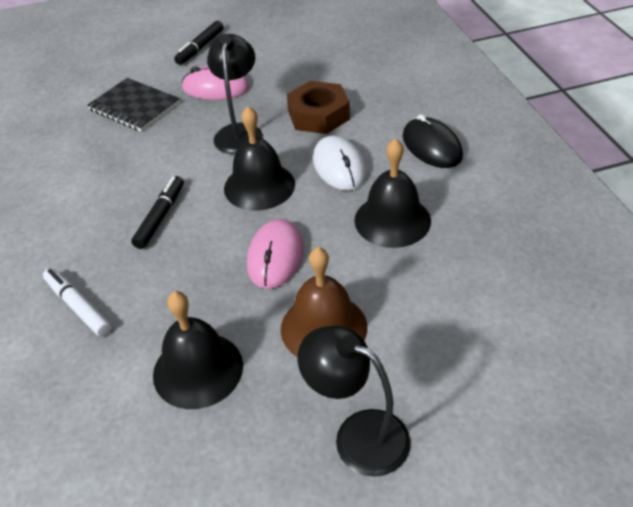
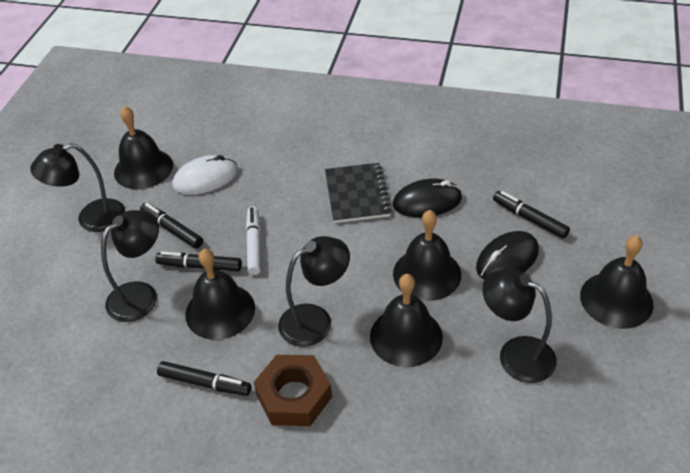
black bell: [153,291,243,409] [224,106,295,211] [354,138,431,248] = 3 -> [114,106,173,189] [185,249,255,340] [370,274,443,367] [393,210,461,301] [580,235,654,329] = 5
black lamp: [207,34,263,154] [297,325,411,477] = 2 -> [30,143,125,232] [101,210,159,322] [278,236,350,347] [482,269,557,383] = 4
black marker: [131,176,184,249] [174,21,223,65] = 2 -> [140,203,203,249] [155,251,242,271] [157,361,251,396] [493,191,570,239] = 4
black mouse: [403,114,463,168] = 1 -> [393,179,462,217] [476,231,539,280] = 2
brown bell: [281,247,367,357] = 1 -> none = 0
pink mouse: [182,66,249,100] [247,219,304,289] = 2 -> none = 0

